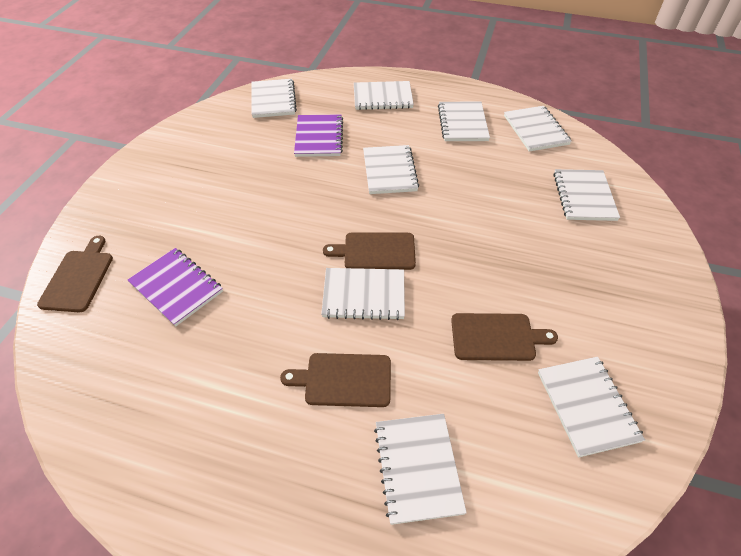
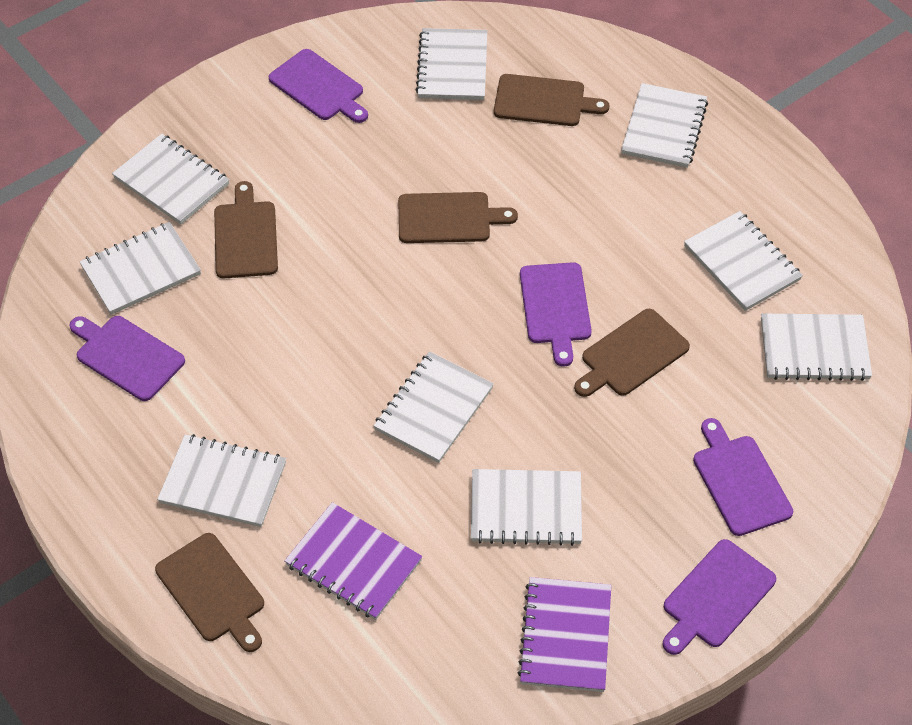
brown cutting board: [37,236,113,312] [280,353,391,407] [323,232,416,270] [451,313,558,361] = 4 -> [155,533,264,652] [214,181,278,278] [398,192,518,243] [494,74,609,126] [574,309,690,397] = 5
purple cutting board: none = 0 -> [69,316,185,401] [268,49,368,123] [520,262,592,367] [663,539,776,655] [693,418,793,536] = 5

